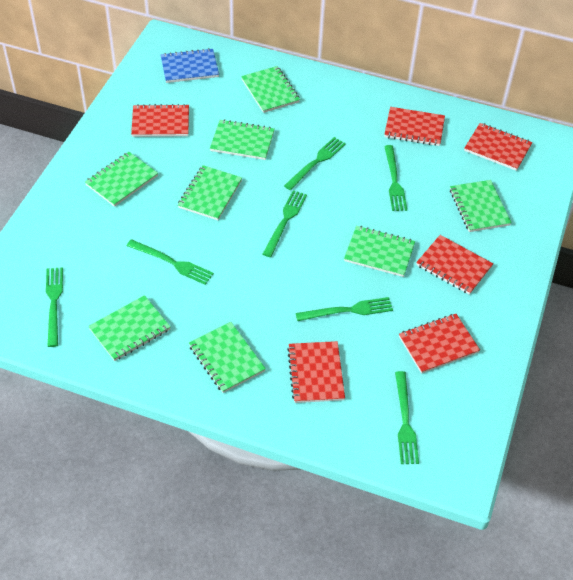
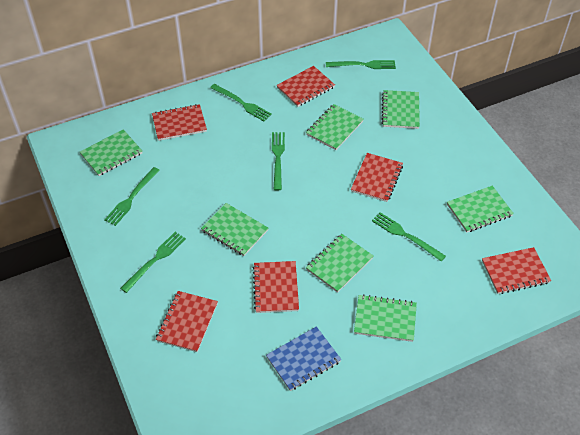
green fork: [46,267,63,347] [127,239,214,285] [263,190,307,257] [284,137,346,190] [296,297,393,321] [384,145,407,211] [395,371,419,464] = 7 -> [104,167,160,226] [120,232,186,293] [210,84,272,121] [272,132,285,191] [326,60,396,69] [372,212,446,262] = 6
green notebook: [85,152,158,207] [88,295,171,361] [178,165,242,220] [189,322,266,393] [210,119,275,160] [241,66,300,113] [344,226,415,277] [450,180,512,232] = 8 -> [80,129,142,176] [201,203,268,256] [306,104,364,150] [306,234,373,293] [354,294,417,342] [382,90,420,129] [447,186,514,232] = 7

